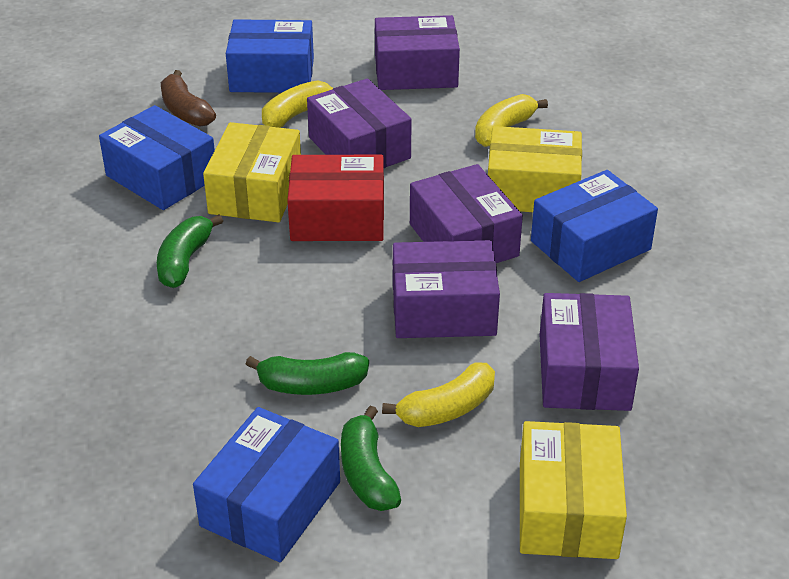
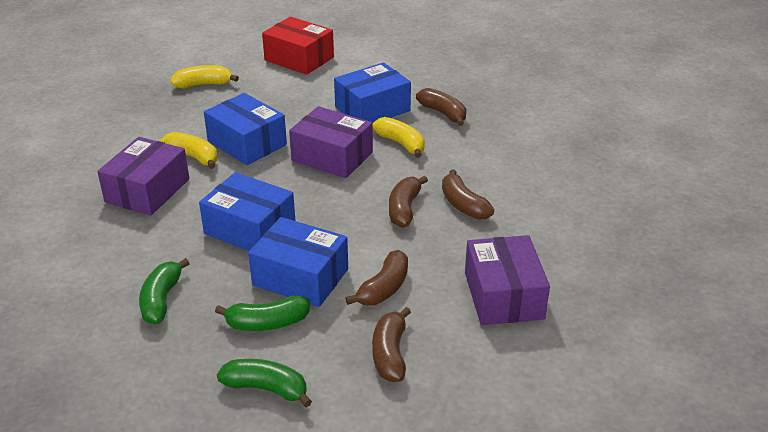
brown banana: [161,70,216,127] = 1 -> [345,250,408,305] [372,307,411,382] [389,176,428,228] [416,88,466,126] [442,169,494,220] = 5
purple box: [307,78,412,168] [375,15,460,90] [393,240,500,338] [410,164,523,263] [540,293,639,411] = 5 -> [97,137,189,216] [289,106,373,178] [465,235,550,325] = 3
yellow box: [203,122,301,222] [488,126,582,212] [520,421,627,559] = 3 -> none = 0

